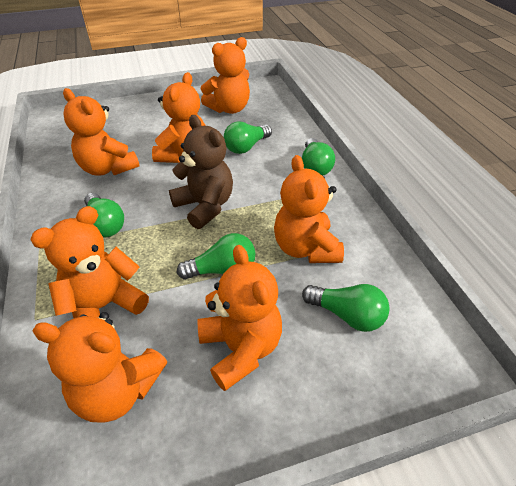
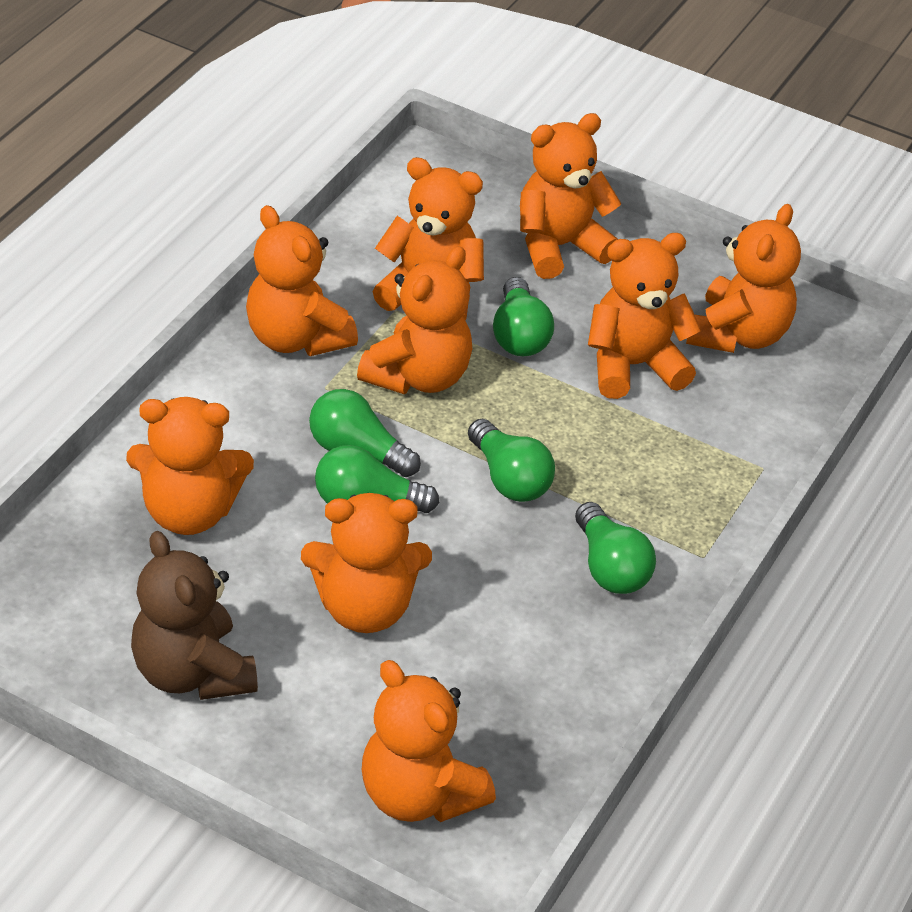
orange teddy bear: [30,206,149,318] [33,312,167,423] [63,88,139,176] [152,72,206,163] [197,245,282,391] [201,37,250,114] [274,155,344,263] = 7 -> [126,397,254,535] [246,205,358,356] [301,493,432,633] [357,246,472,394] [362,660,496,822] [373,157,484,320] [520,113,621,279] [588,233,701,399] [686,204,801,353] = 9

